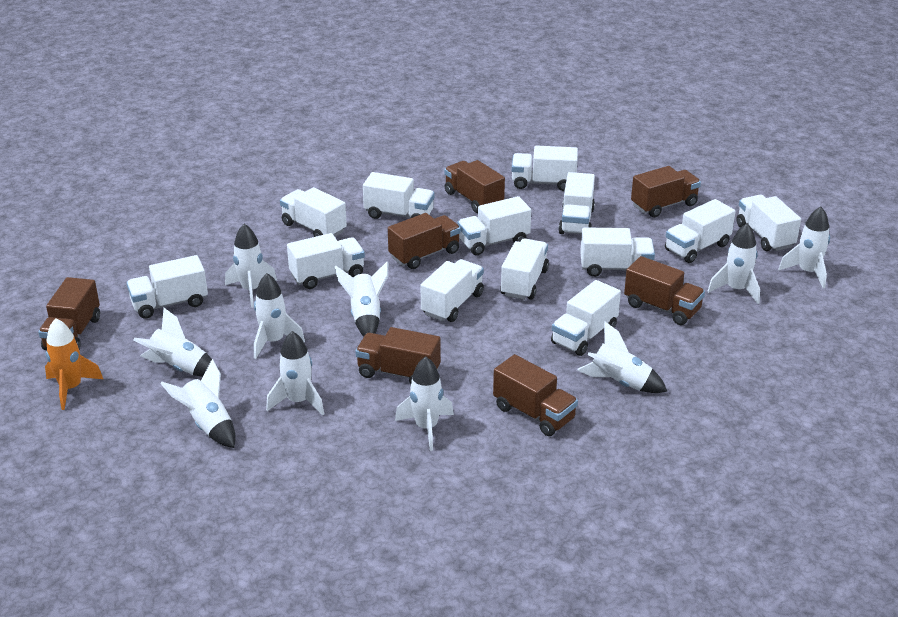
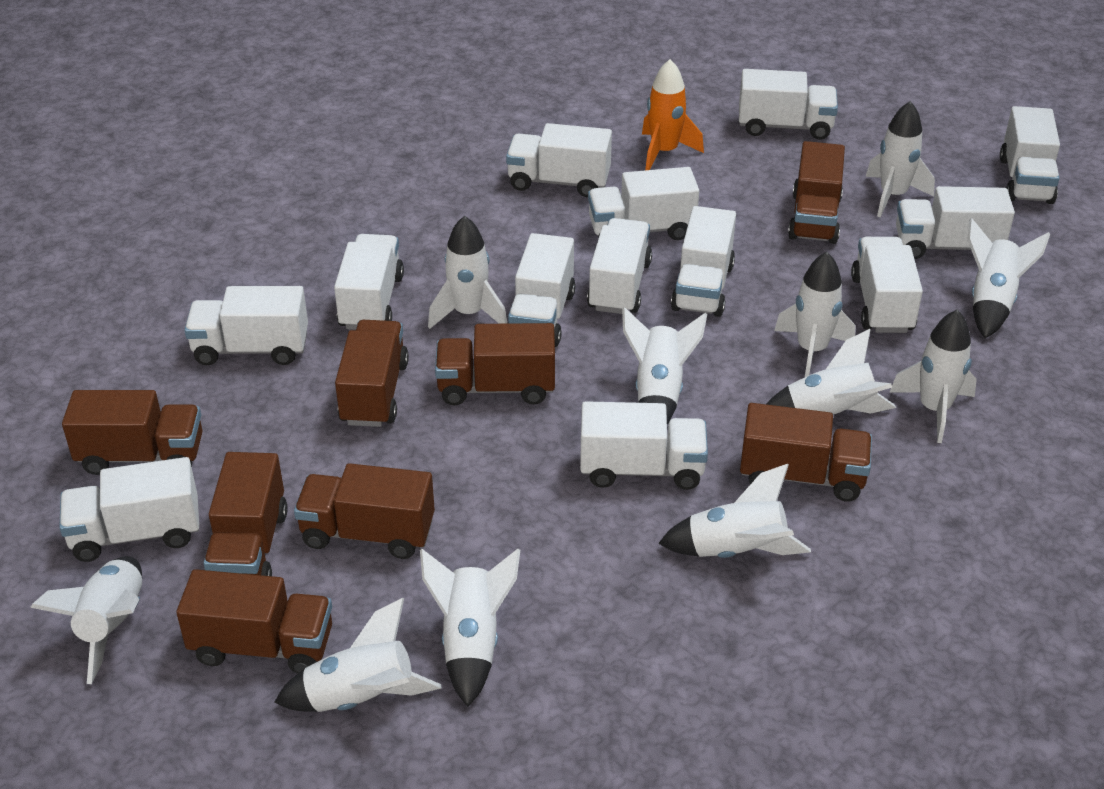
brown truck: [38,277,100,350] [355,327,441,384] [388,213,461,269] [444,160,505,213] [493,354,578,436] [624,256,705,325] [631,166,701,217] = 7 -> [62,390,202,475] [176,569,332,674] [204,452,288,576] [294,463,435,559] [335,320,409,427] [435,323,555,405] [740,403,872,501] [788,141,845,244] = 8
white rocket: [133,308,217,377] [160,359,236,448] [225,224,277,308] [254,273,305,359] [266,331,324,416] [335,262,388,336] [395,356,454,451] [577,322,667,393] [707,223,760,304] [778,207,830,288] = 10 -> [30,556,142,684] [274,598,441,712] [420,549,520,707] [428,215,507,329] [622,307,707,425] [658,464,811,558] [766,329,896,415] [774,252,855,377] [866,101,935,217] [889,310,977,443] [967,218,1050,338] = 11

